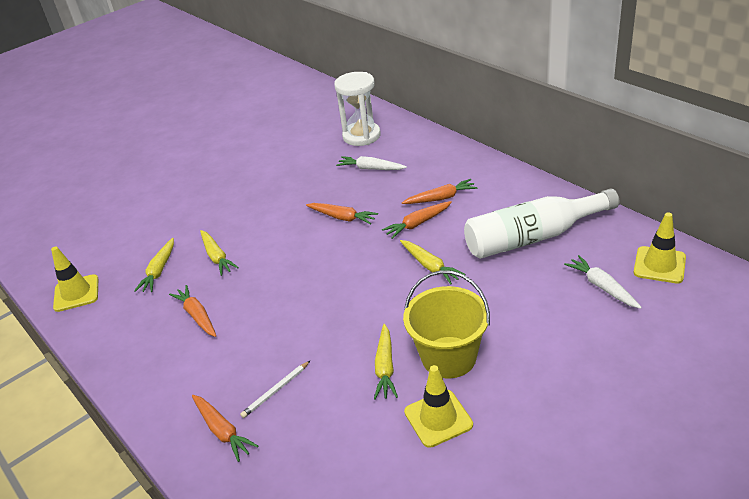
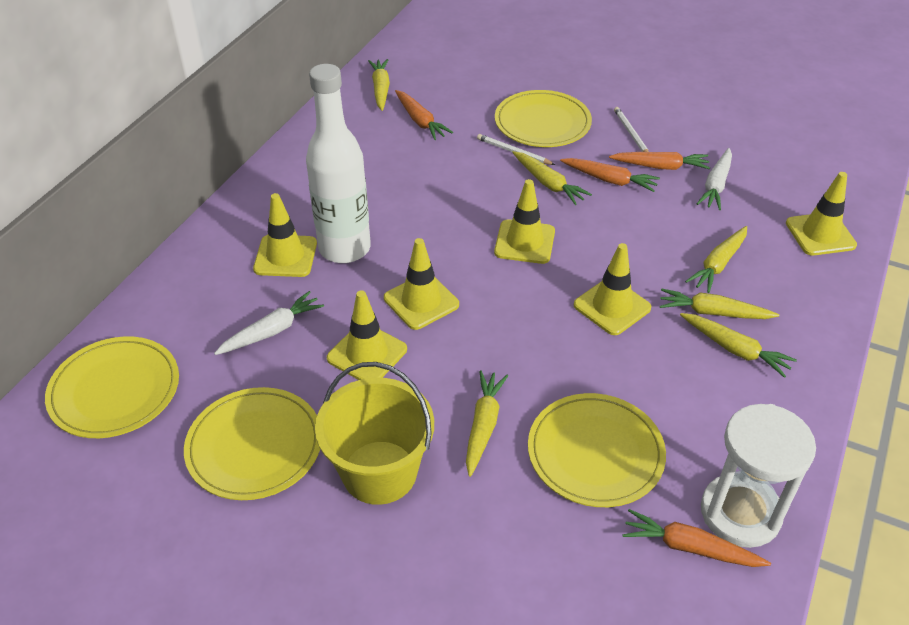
orange carrot: [169,285,216,337] [192,395,258,462] [306,203,378,225] [382,201,452,239] [402,179,477,204] = 5 -> [395,90,453,140] [560,158,660,192] [609,152,710,170] [622,509,771,567] = 4
white pencil: [240,361,310,418] = 1 -> [477,134,555,165] [614,107,649,152] = 2
yellow carrot: [134,238,174,292] [200,230,239,276] [374,324,398,400] [400,240,465,284] = 4 -> [368,59,390,111] [466,371,508,477] [512,151,592,205] [660,288,780,319] [680,313,797,378] [685,226,747,293] = 6
yellow plate: none = 0 -> [45,336,179,438] [184,387,320,500] [495,90,592,147] [528,393,666,507] = 4
yellow traffic cone: [51,247,98,312] [404,365,473,448] [633,212,686,283] = 3 -> [253,193,317,277] [327,290,407,380] [384,238,459,330] [494,179,555,264] [574,243,651,335] [786,172,857,255] = 6

